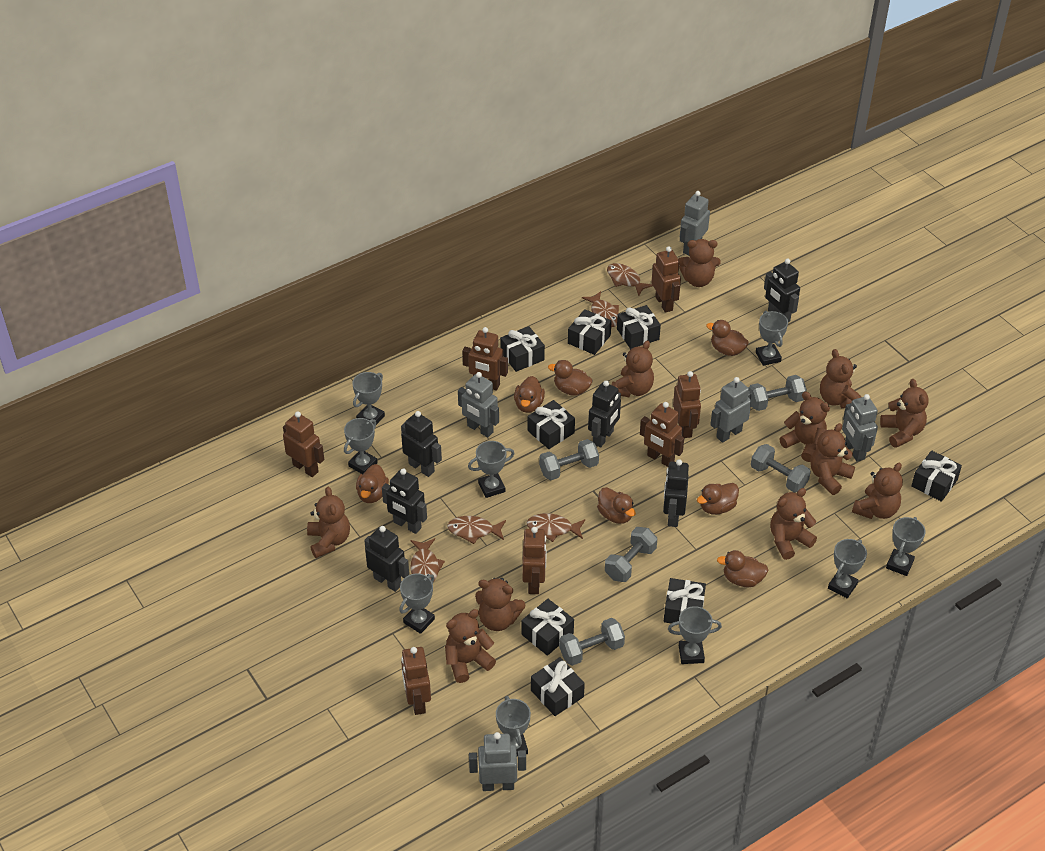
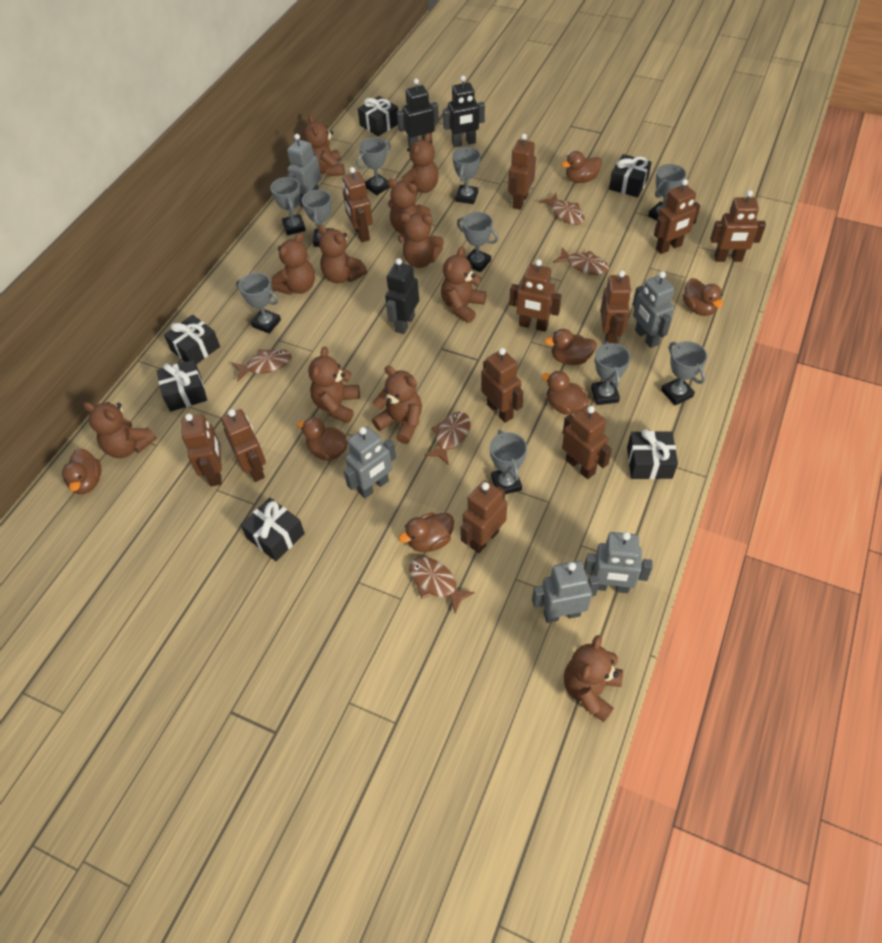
black gift: [500,326,545,372] [521,599,574,656] [528,400,575,449] [531,657,585,716] [568,309,612,355] [617,305,661,349] [664,578,706,624] [911,450,962,502] = 8 -> [157,360,207,412] [164,315,220,364] [241,498,305,561] [358,96,398,136] [609,154,652,197] [627,429,678,479] = 6
black robot: [364,526,409,592] [382,469,427,534] [401,411,442,477] [588,381,621,448] [663,459,689,527] [764,259,800,322] = 6 -> [385,258,419,334] [397,79,439,148] [443,75,485,147] = 3
brown robot: [283,412,324,477] [401,647,431,715] [462,327,508,391] [522,527,547,594] [640,402,684,467] [651,246,681,313] [673,371,701,438] = 7 -> [182,414,222,486] [221,409,266,482] [343,167,373,242] [460,480,507,553] [481,348,523,423] [508,134,536,210] [509,259,562,332] [562,406,612,479] [601,270,632,344] [654,179,700,254] [710,190,766,262] = 11
grey dumbbell: [539,439,599,480] [559,618,625,666] [605,527,657,582] [749,375,807,411] [751,444,811,492] = 5 -> none = 0
grey trophy: [344,418,378,474] [352,372,385,425] [399,573,435,634] [468,441,515,498] [496,696,531,757] [668,606,722,664] [756,311,788,366] [828,539,867,598] [886,517,926,576] = 9 -> [236,273,281,334] [270,177,306,235] [302,189,334,247] [357,137,391,195] [452,147,481,204] [457,212,498,272] [490,430,527,494] [591,342,630,405] [648,164,686,220] [661,341,707,406] = 10

